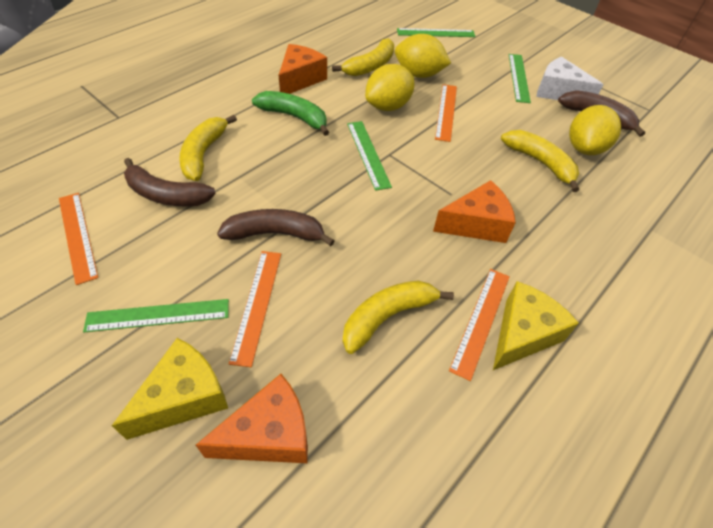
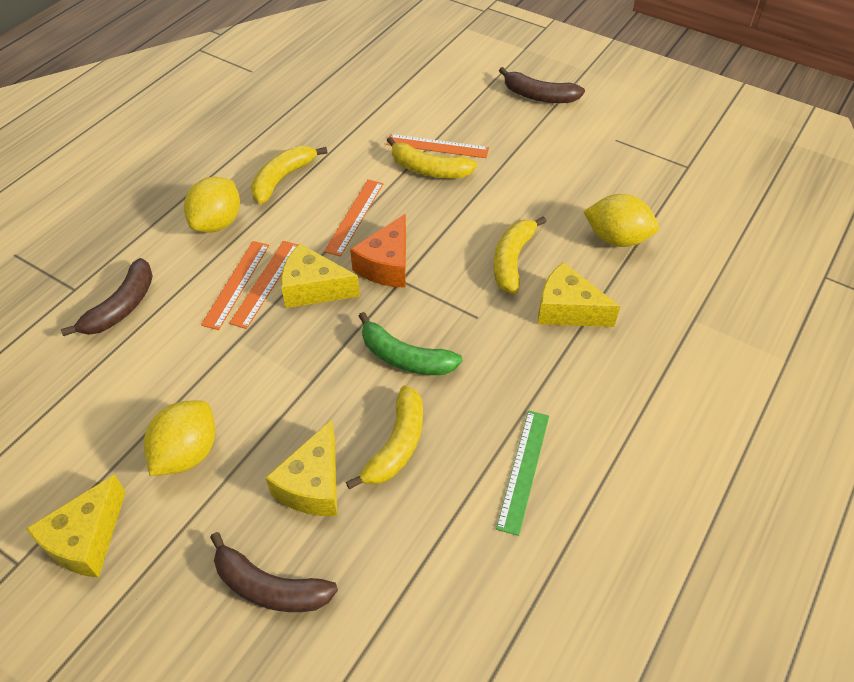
green ruler: [83,299,229,332] [347,121,392,191] [397,28,476,37] [509,54,531,103] = 4 -> [496,411,549,536] = 1
orange cheese: [196,374,308,463] [279,44,327,94] [433,180,516,243] = 3 -> [350,214,406,288] = 1
white cheese: [537,57,604,100] = 1 -> none = 0
yellow cheese: [112,338,228,440] [493,281,579,370] = 2 -> [26,474,126,578] [265,419,337,516] [281,244,360,308] [538,262,620,327] = 4

